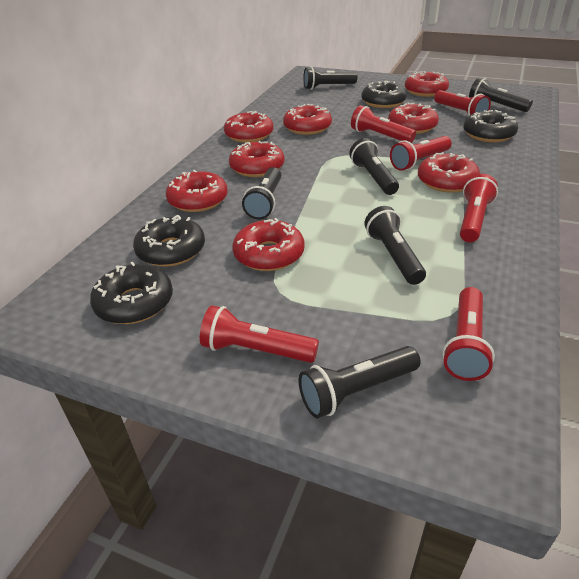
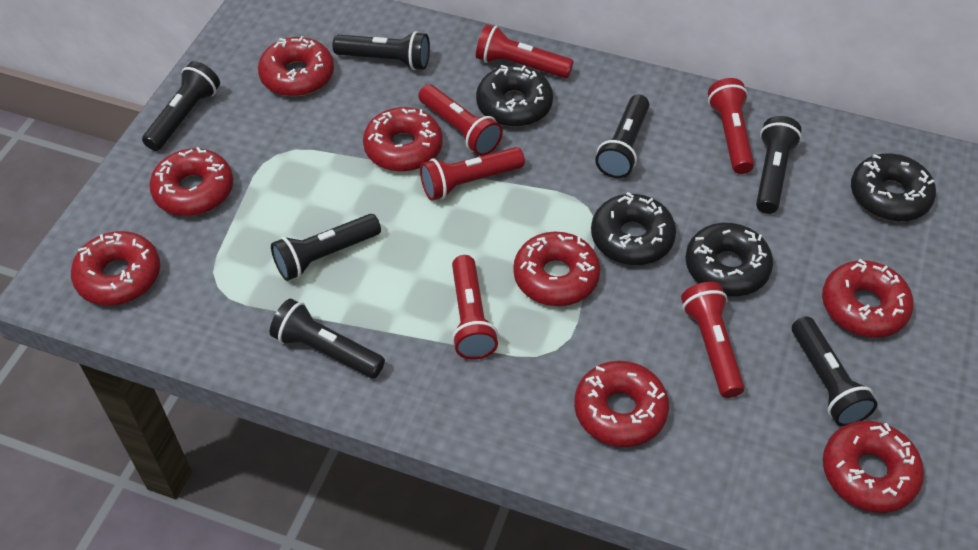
black flashlight: [242,167,281,219] [299,346,421,418] [303,67,357,90] [349,138,399,195] [365,206,426,285] [469,78,533,112] = 6 -> [142,61,220,151] [270,299,385,378] [271,214,381,281] [333,31,430,70] [595,94,649,178] [756,116,802,214] [792,317,877,426] = 7

